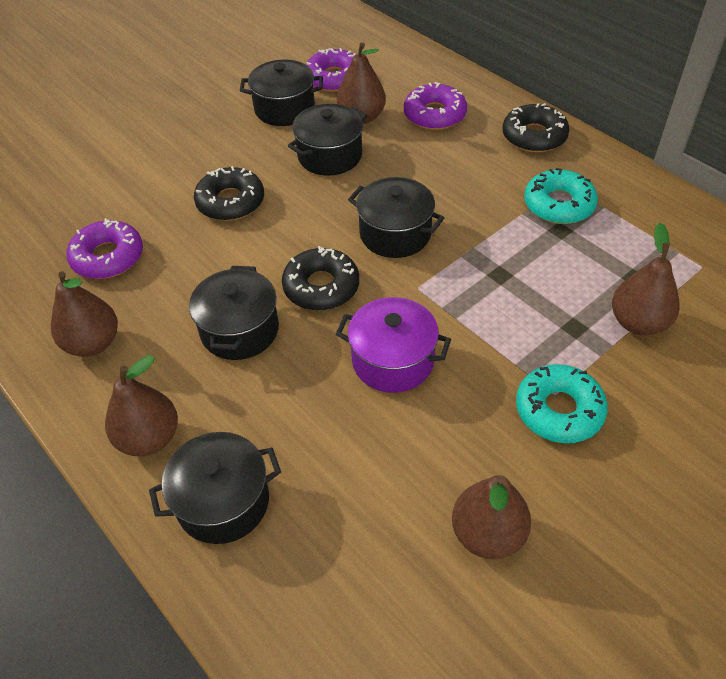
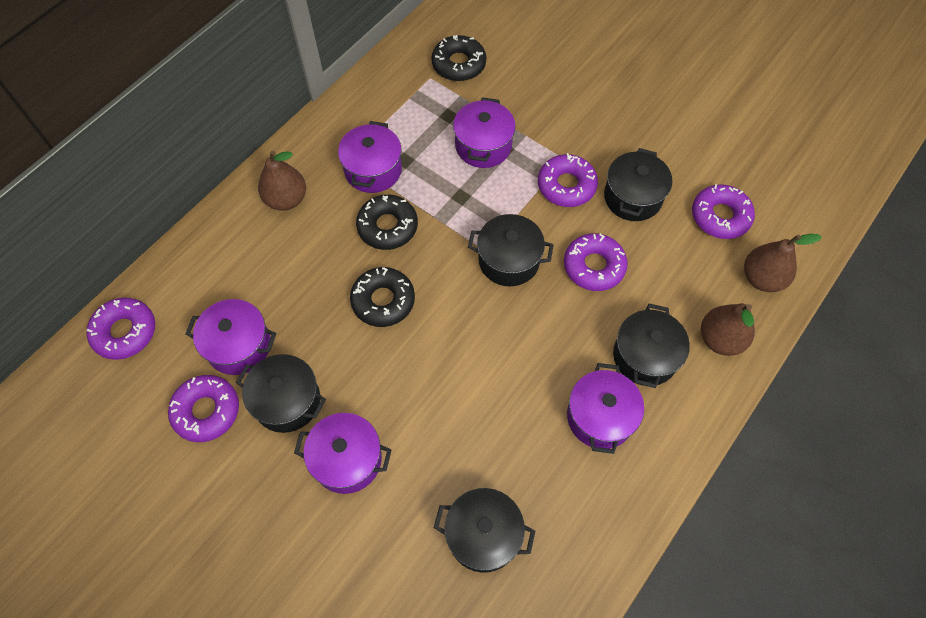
brown pear: [51,271,118,357] [105,355,178,456] [337,42,386,124] [452,475,531,559] [612,223,680,336] = 5 -> [258,151,306,211] [701,303,755,356] [744,234,822,292] = 3
purple donut: [67,218,143,279] [306,48,356,92] [404,82,467,130] = 3 -> [87,298,155,360] [168,375,239,442] [538,153,598,207] [564,233,628,291] [692,184,755,239] = 5
purple pot: [336,297,451,393] = 1 -> [185,299,276,375] [294,413,392,494] [338,121,402,193] [453,97,516,168] [567,363,644,454] = 5
turquoise donut: [516,364,608,443] [524,168,598,224] = 2 -> none = 0

